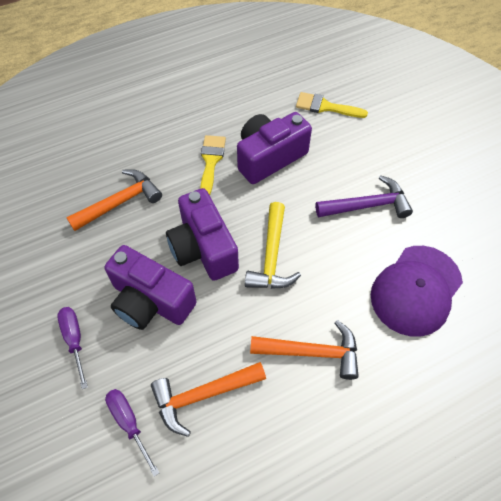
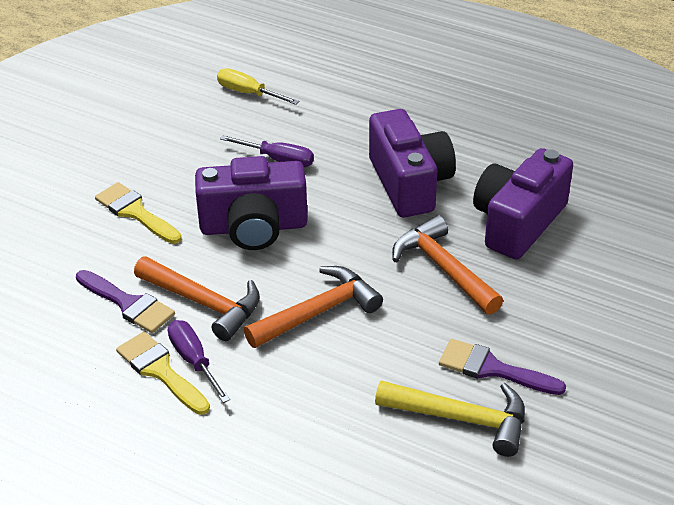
purple brush: none = 0 -> [76,270,175,333] [439,339,566,395] = 2
purple cap: [371,246,463,337] = 1 -> none = 0
purple hammer: [316,175,413,218] = 1 -> none = 0
yellow screwdriver: none = 0 -> [217,68,299,105] = 1

